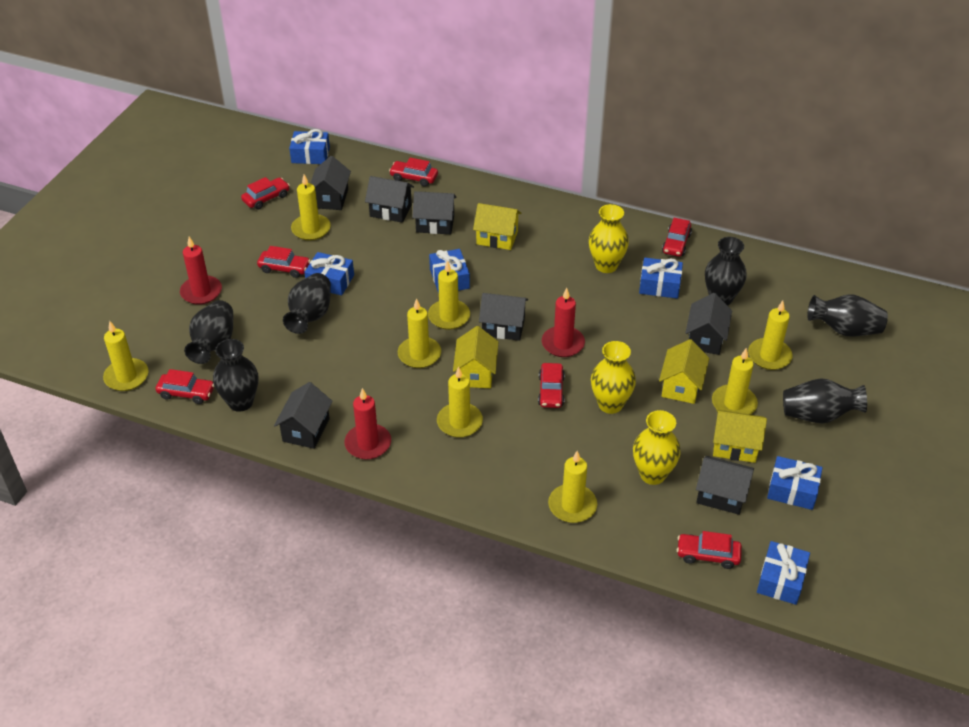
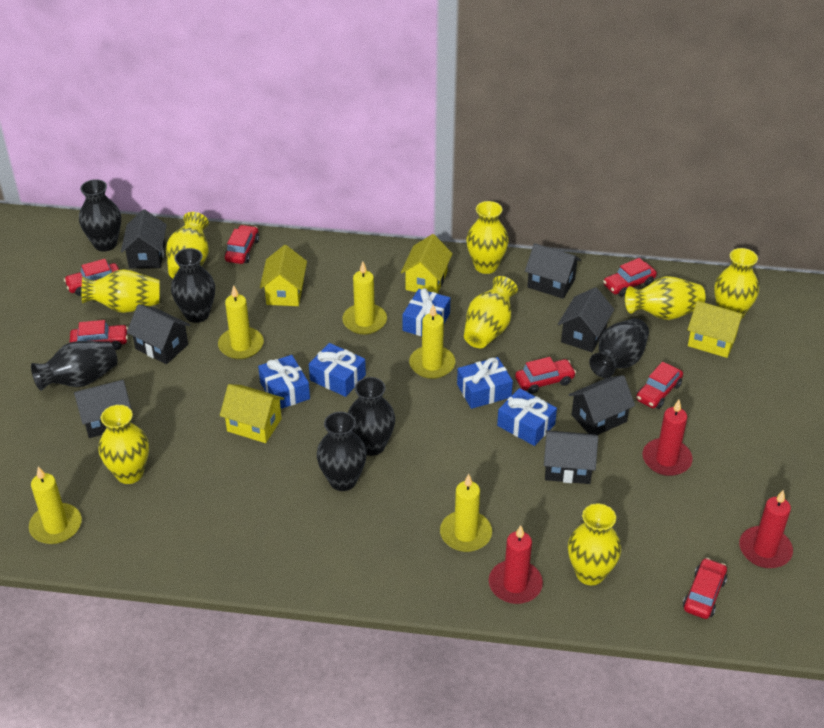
blue gift: [289,129,330,164] [304,252,354,295] [429,249,470,293] [639,258,683,299] [757,541,810,605] [767,456,822,510] = 6 -> [258,355,310,409] [309,343,366,397] [402,288,450,336] [457,357,513,409] [497,388,557,446] = 5
yellow candle: [103,321,149,391] [291,174,331,241] [398,298,441,368] [428,261,470,330] [437,367,483,438] [548,451,597,523] [712,348,758,415] [748,301,793,370] = 8 -> [29,466,82,544] [218,285,264,359] [342,262,387,335] [409,305,455,379] [440,474,492,552] = 5
yellow vase: [589,204,629,273] [591,341,636,414] [633,410,681,485] = 3 -> [82,269,160,313] [99,405,149,484] [166,212,209,279] [464,276,518,348] [466,201,509,274] [568,504,621,585] [625,276,705,320] [714,248,759,319] = 8

